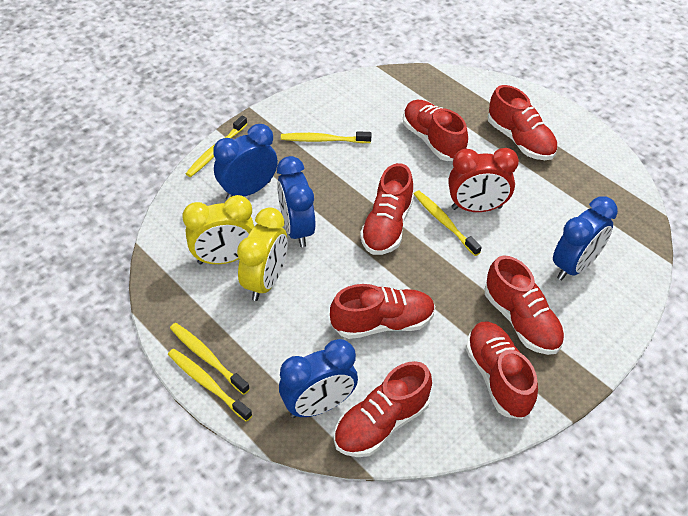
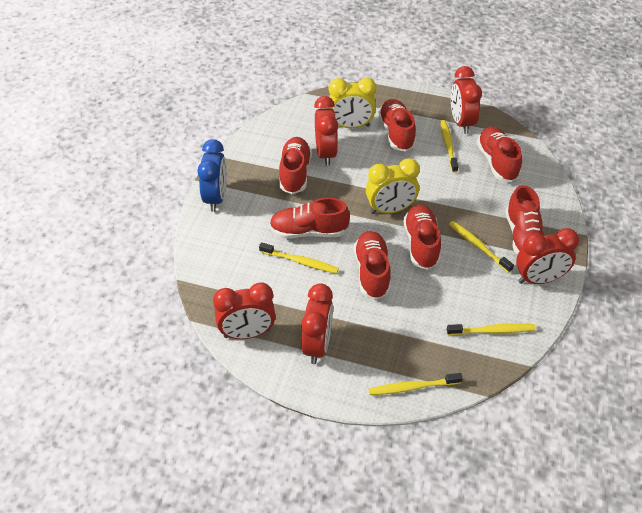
blue clock: [213,124,278,199] [277,156,315,247] [279,339,358,418] [553,196,618,280] = 4 -> [197,139,227,212] = 1
red clock: [448,148,519,212] = 1 -> [213,282,276,339] [301,283,333,364] [314,96,338,166] [451,66,482,134] [516,228,579,284] = 5

